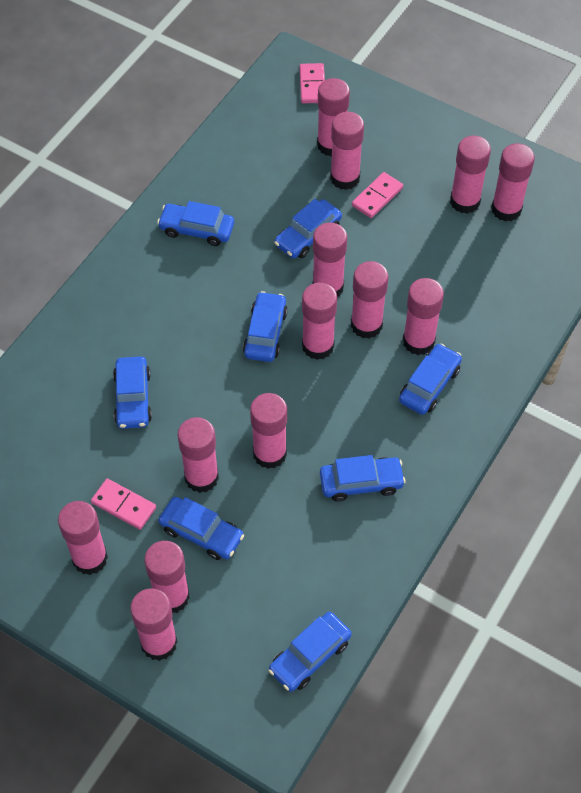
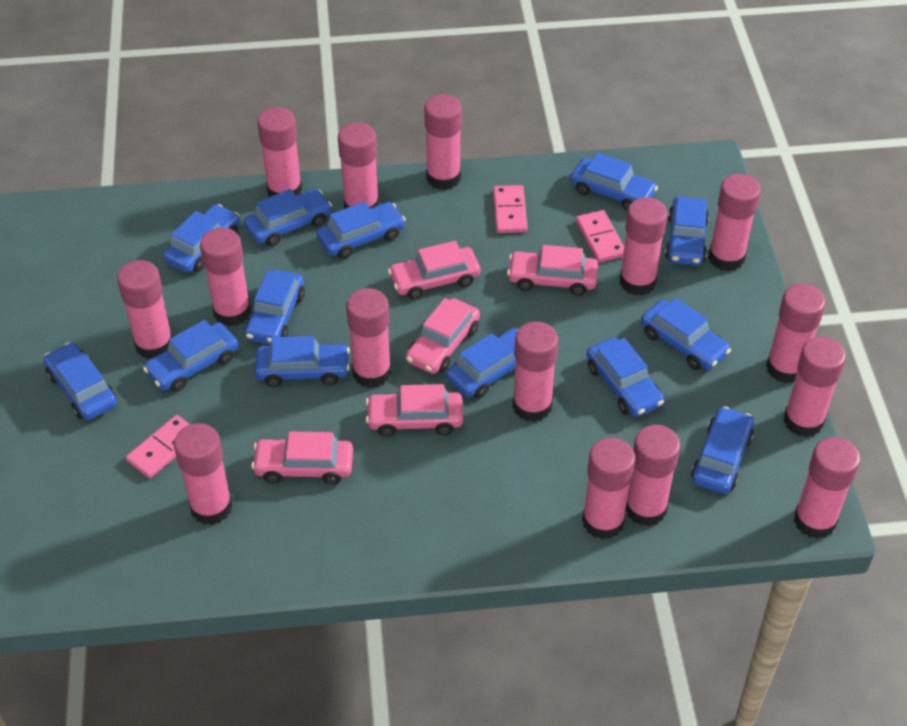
blue car: [113,356,152,429] [157,201,234,246] [159,497,244,560] [243,291,288,362] [269,612,352,692] [274,199,342,258] [320,455,406,502] [399,343,462,415] = 8 -> [44,342,117,420] [143,320,238,392] [163,204,240,273] [244,189,332,246] [244,270,305,344] [255,336,350,387] [316,202,406,259] [446,328,519,398] [570,152,658,211] [586,337,664,417] [641,298,731,370] [665,197,709,266] [691,406,754,494] = 13
pink car: none = 0 -> [251,432,353,485] [366,384,463,437] [388,241,481,299] [406,298,480,374] [507,245,598,296] = 5
pink glue stick: [58,501,108,575] [130,588,178,661] [144,541,190,613] [177,417,219,493] [250,393,287,469] [302,283,337,360] [312,223,347,297] [317,78,350,157] [330,112,364,190] [351,261,389,339] [403,278,444,355] [450,135,491,214] [491,143,535,221] = 13 -> [117,260,173,359] [174,423,233,525] [200,228,251,326] [257,107,302,197] [338,122,379,209] [346,288,391,388] [424,94,462,190] [512,322,558,422] [582,438,635,540] [619,197,668,295] [625,425,681,527] [708,174,761,271] [766,284,826,383] [783,337,846,437] [794,437,860,539] = 15

